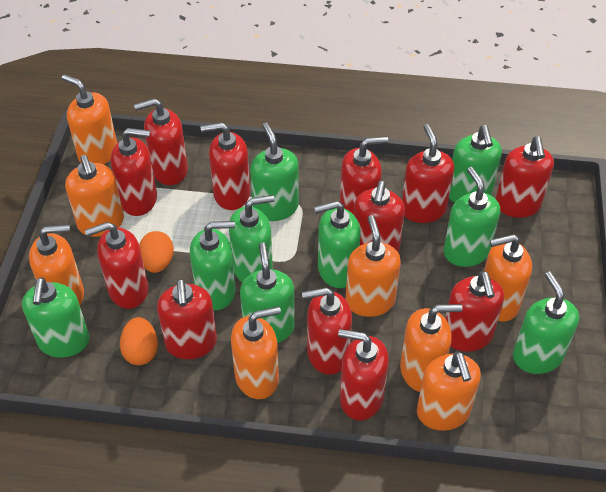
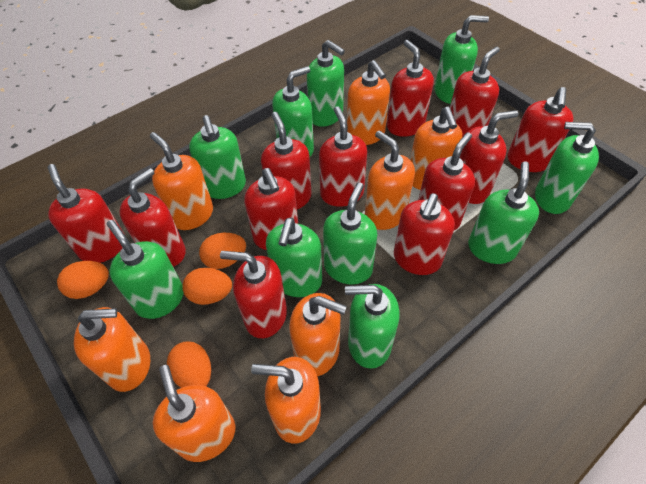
green soap dispenser: [22,277,89,358] [190,221,236,310] [229,195,274,282] [240,242,295,343] [250,123,299,221] [314,201,361,288] [444,167,500,267] [449,125,502,203] [513,272,579,374] = 9 -> [107,220,184,319] [189,115,246,199] [266,217,322,297] [272,66,314,157] [307,40,345,127] [323,182,377,285] [345,284,400,369] [435,15,489,104] [468,161,539,264] [535,122,599,214] = 10
orange egg: [120,317,158,365] [139,231,174,273] = 2 -> [57,261,109,299] [167,342,211,388] [182,268,232,305] [199,233,246,269] = 4

